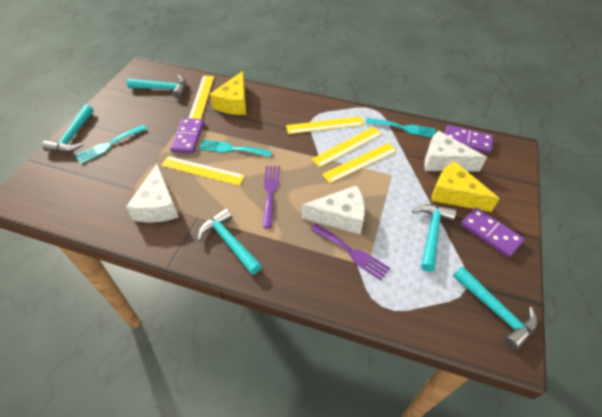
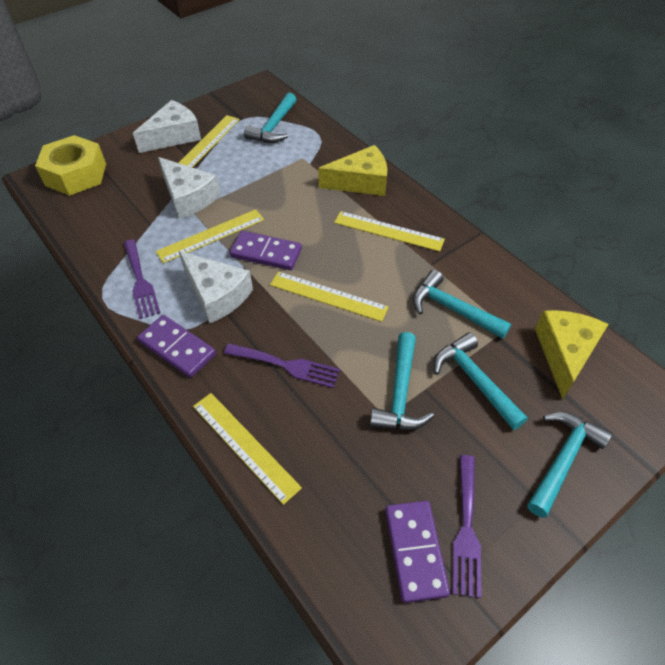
purple fork: [262,166,280,228] [310,223,390,280] = 2 -> [124,239,160,319] [224,343,340,388] [453,455,482,598] = 3
turquoise fork: [75,125,147,164] [199,139,272,157] [366,118,436,138] = 3 -> none = 0
yellow nut: none = 0 -> [35,135,106,196] = 1

